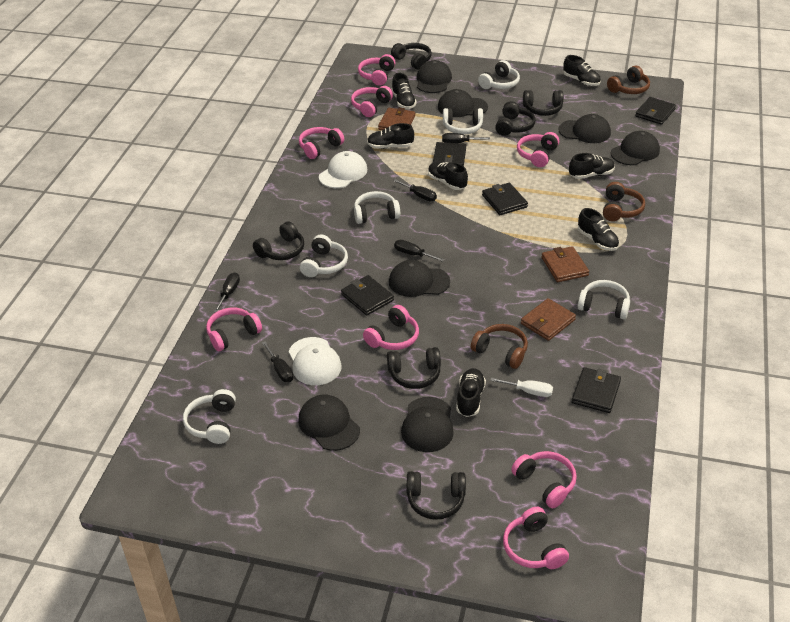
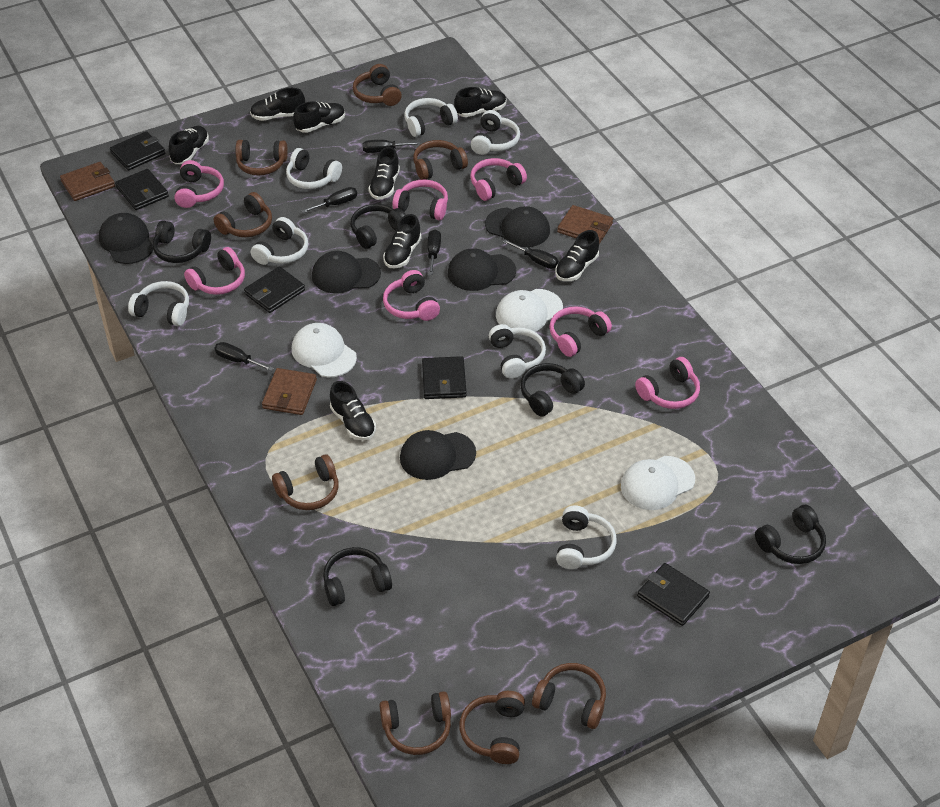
black cap: [298,395,360,451] [389,260,450,297] [401,397,454,452] [417,60,452,93] [438,89,488,117] [559,114,611,143] [611,131,660,165] = 7 -> [99,213,153,264] [312,251,381,293] [400,430,476,480] [448,248,516,291] [485,206,550,247] = 5
black headphones: [253,221,304,260] [387,347,441,389] [391,43,432,70] [407,471,466,520] [495,101,536,136] [523,90,563,116] = 6 -> [153,220,211,263] [323,547,392,606] [351,204,406,249] [520,363,585,416] [755,505,826,564] = 5
black shoe: [367,123,414,149] [392,73,417,109] [428,162,468,190] [456,368,486,417] [563,55,601,86] [569,153,615,179] [578,208,619,251] = 7 -> [169,126,209,164] [250,88,305,121] [293,101,345,133] [330,381,376,441] [368,147,400,200] [383,214,421,268] [454,87,506,117] [555,230,599,281] = 8
brown headphones: [471,324,528,369] [603,182,645,221] [607,66,650,94] = 3 -> [214,192,272,237] [235,140,288,175] [272,454,339,510] [353,64,402,106] [379,691,451,755] [413,140,468,180] [459,691,525,764] [532,663,606,729] = 8
pink headphones: [206,308,262,351] [299,127,344,159] [351,86,393,117] [358,54,396,86] [363,305,419,350] [503,507,569,569] [511,451,577,508] [517,132,559,167] = 8 -> [174,160,224,208] [184,247,245,295] [383,270,440,321] [392,180,448,220] [470,158,527,201] [549,306,612,357] [635,357,700,409] = 7
white cap: [288,337,342,385] [319,151,367,188] = 2 -> [292,323,357,378] [496,289,563,332] [621,456,695,510] = 3
white headphones: [183,389,236,444] [300,234,348,277] [354,191,400,224] [443,108,483,135] [478,60,520,89] [577,280,630,319] = 6 -> [128,281,189,326] [251,217,308,265] [286,148,342,189] [404,98,458,137] [471,110,520,155] [489,324,546,379] [556,505,617,569] = 7
white screwdriver: [490,378,553,397] = 1 -> none = 0

